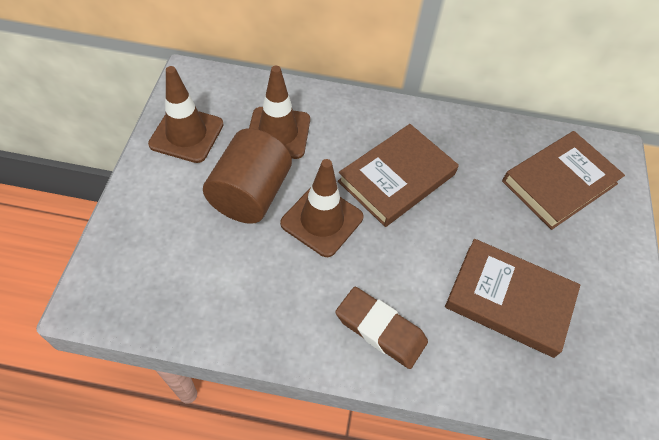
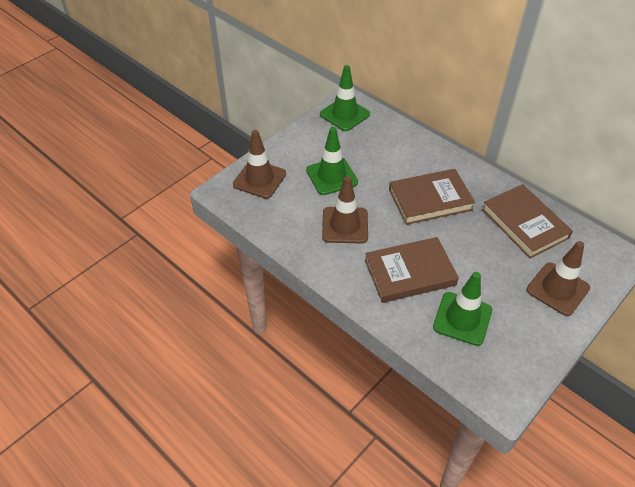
brown cylinder: [203,128,292,224] = 1 -> none = 0
brown eraser: [335,287,428,369] = 1 -> none = 0
green traffic cone: none = 0 -> [306,127,358,195] [320,65,370,131] [433,272,492,346] = 3

